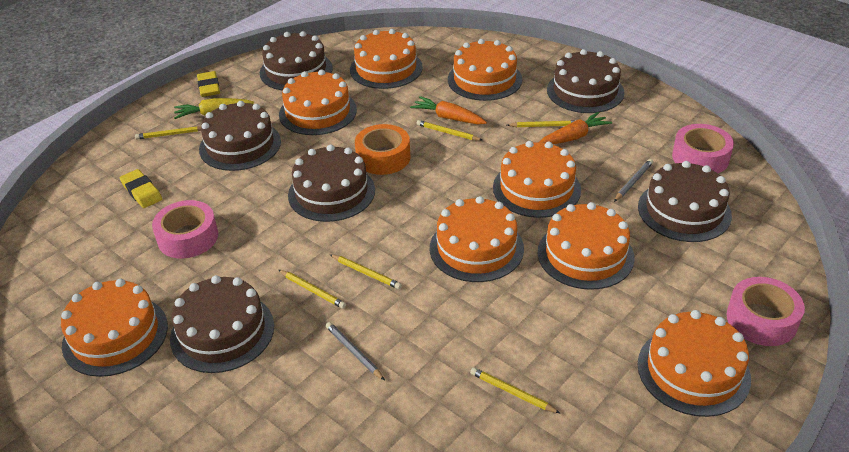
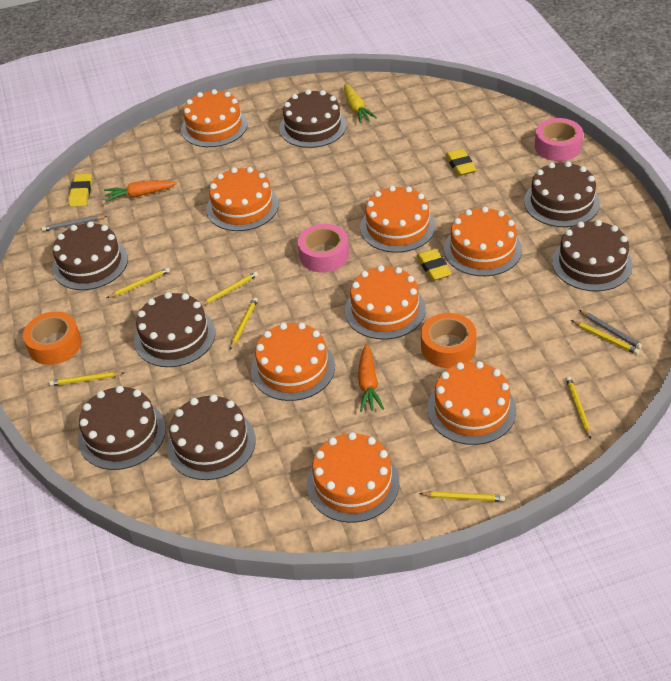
brown cake: [170,275,274,373] [199,101,281,171] [260,31,333,91] [288,145,375,222] [547,49,624,113] [638,161,732,242] = 6 -> [52,221,128,290] [78,386,166,470] [134,292,215,367] [167,394,256,480] [279,89,347,148] [524,161,600,227] [552,220,633,291] = 7
orange tape: [355,124,410,175] = 1 -> [23,312,81,365] [421,313,477,368] = 2
pink tape: [152,200,218,259] [672,124,734,173] [727,277,805,346] = 3 -> [298,224,349,272] [535,118,583,161] = 2
yellow eraser: [120,169,162,208] [197,71,220,97] = 2 -> [68,174,92,207] [416,249,452,281] [445,149,477,176] = 3
yellow pencil: [135,126,201,139] [279,270,346,309] [330,254,402,289] [416,120,482,141] [470,368,560,413] [507,120,576,127] = 6 -> [49,372,124,386] [107,267,170,298] [201,271,258,306] [230,297,258,350] [419,491,505,502] [566,376,591,439] [571,320,640,355] = 7

